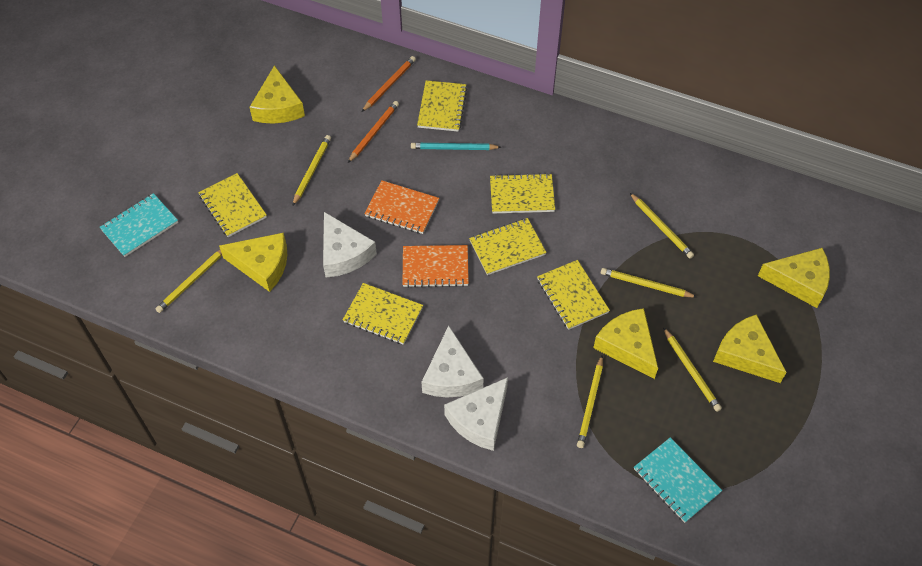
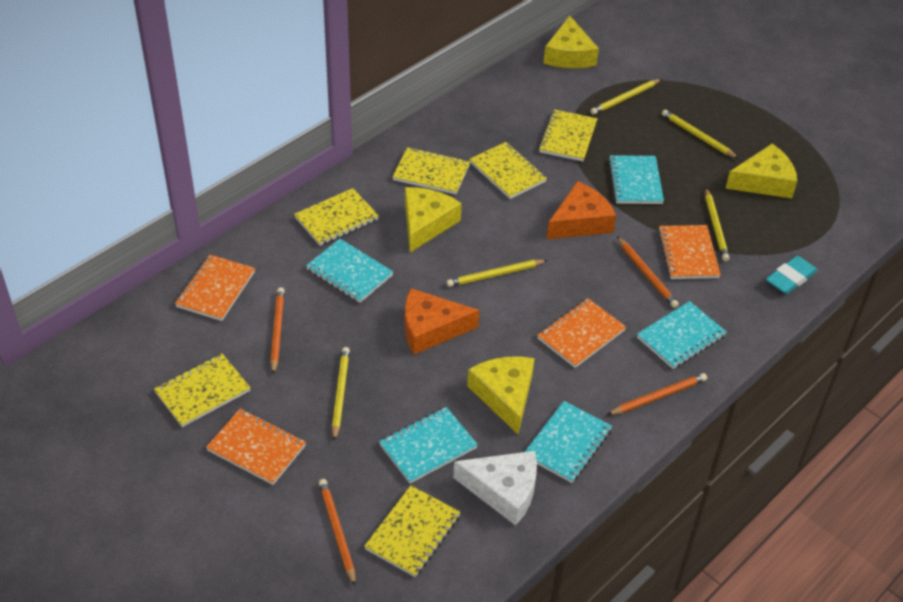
orange cheese: none = 0 -> [405,288,480,355] [547,181,616,239] = 2
orange notebook: [364,180,439,234] [403,245,469,288] = 2 -> [175,255,255,321] [206,408,306,485] [537,298,626,368] [658,225,721,279] = 4
orange pencil: [348,101,399,163] [362,56,416,112] = 2 -> [270,287,285,374] [319,479,356,586] [607,373,707,415] [617,237,679,308] = 4
turquoise eraser: none = 0 -> [766,256,818,294] = 1
turquoise notebook: [99,193,178,257] [634,437,722,523] = 2 -> [306,239,393,303] [379,407,478,484] [525,401,612,483] [608,155,664,204] [637,301,727,369] = 5
turquoise pencil: [411,143,501,150] = 1 -> none = 0
white cheese: [323,212,377,278] [422,326,484,397] [444,377,508,451] = 3 -> [453,451,537,526] = 1
yellow cheese: [219,233,287,292] [249,65,305,124] [593,308,658,379] [713,314,787,383] [758,248,830,308] = 5 -> [405,187,462,252] [467,356,535,434] [543,16,599,68] [725,144,797,199] = 4
yellow pencil: [155,250,222,313] [292,135,331,206] [577,356,603,448] [601,268,697,298] [630,193,694,259] [663,327,722,412] = 6 -> [332,347,350,441] [447,260,548,287] [590,79,661,115] [662,110,739,159] [705,188,729,261] = 5

